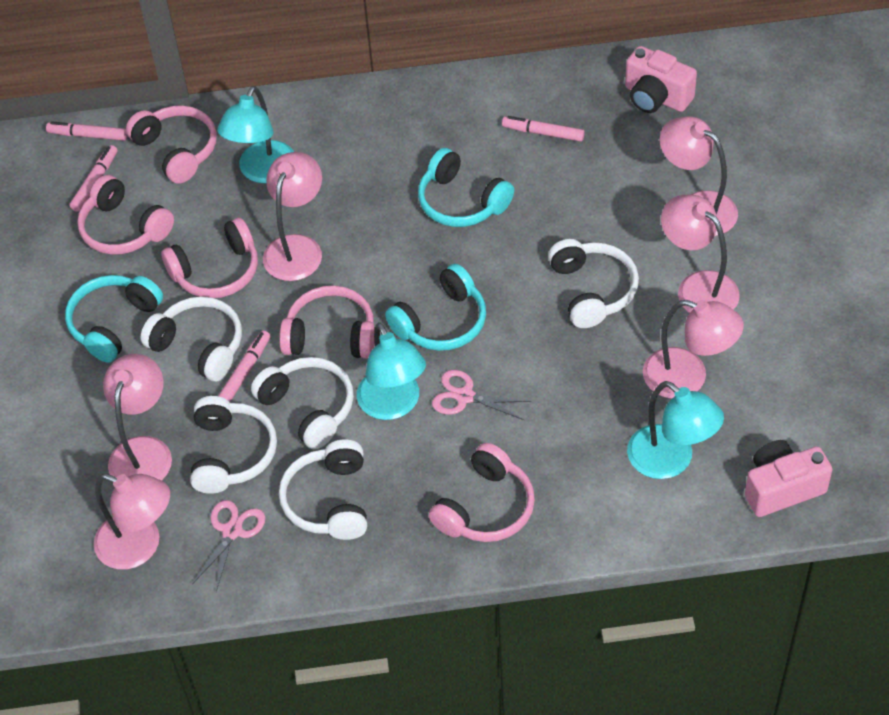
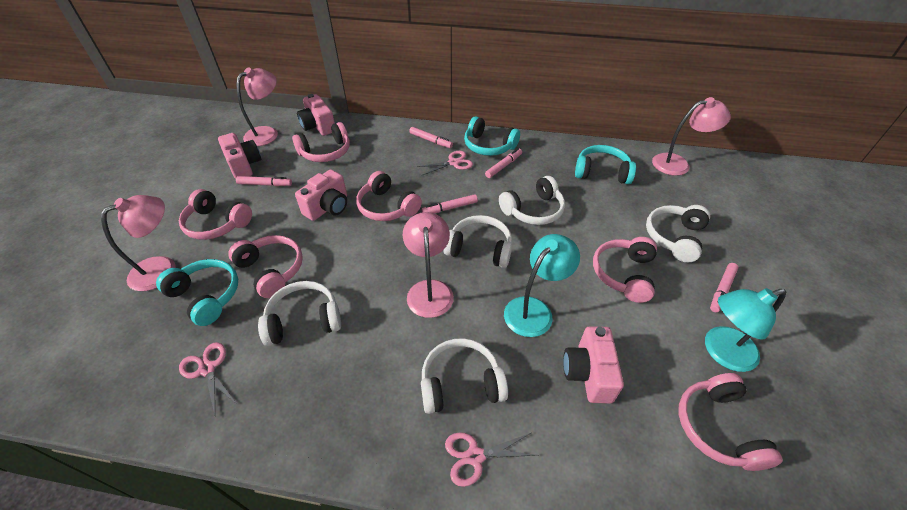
pink camera: [625,46,697,113] [745,440,832,517] = 2 -> [218,133,261,179] [295,169,347,221] [297,94,335,136] [563,326,624,403] = 4
pink headphones: [77,175,174,255] [126,105,217,184] [161,218,258,298] [279,286,375,359] [429,443,535,542] = 5 -> [179,189,252,240] [228,235,303,298] [292,122,350,162] [356,171,422,221] [593,237,657,303] [679,373,783,471] = 6
pink lamp: [94,474,170,570] [103,354,172,481] [263,152,322,281] [643,300,744,399] [660,116,738,236] [661,195,740,313] = 6 -> [101,195,176,291] [237,67,278,146] [403,212,454,318] [652,97,731,176] = 4
pink marker: [46,121,127,141] [69,145,118,212] [218,330,271,402] [502,116,585,142] = 4 -> [236,176,292,186] [409,127,453,148] [422,194,478,213] [485,148,522,178] [710,263,738,312] = 5
pink scissors: [192,500,266,592] [432,370,532,420] = 2 -> [179,342,237,415] [417,151,473,175] [445,432,538,487] = 3
turquoise lamp: [217,86,294,184] [357,322,426,420] [627,381,724,479] = 3 -> [504,234,580,337] [705,288,786,372] = 2

